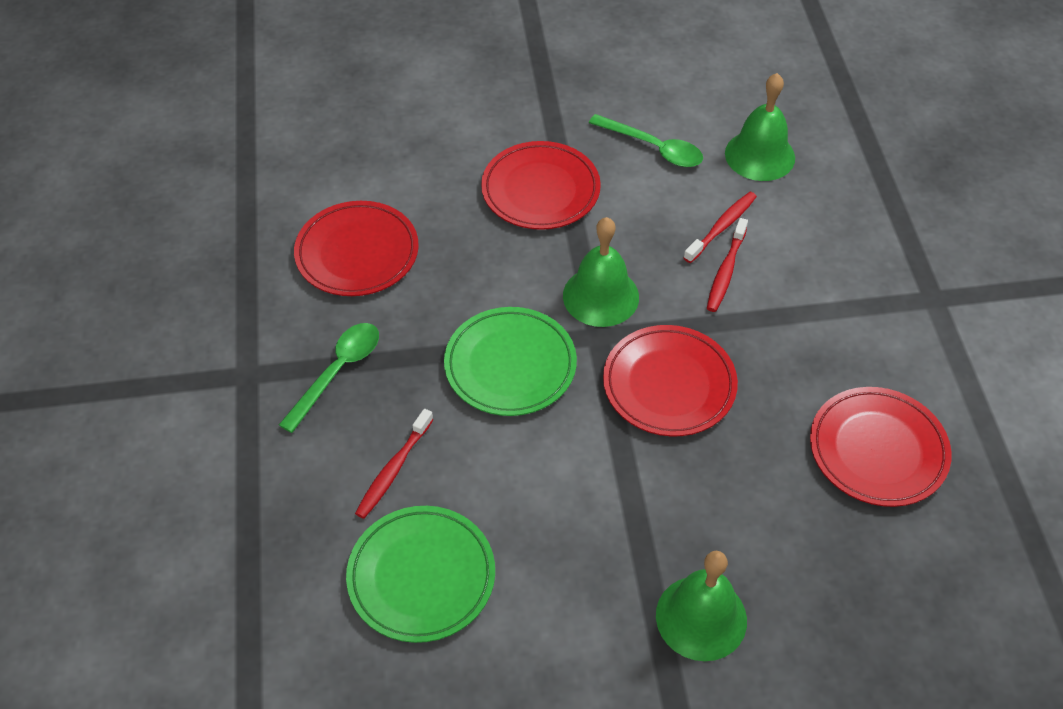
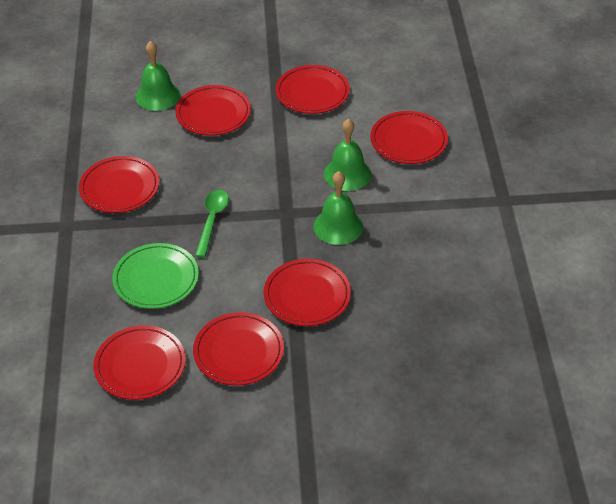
green plate: [346,506,495,643] [444,307,577,416] = 2 -> [112,243,199,309] = 1
green spoon: [279,323,379,433] [589,114,703,167] = 2 -> [195,190,229,258] = 1
red plate: [294,201,419,296] [481,141,601,230] [603,325,738,437] [810,387,952,507] = 4 -> [79,156,159,213] [94,325,186,400] [175,85,251,136] [193,312,284,386] [264,259,351,326] [275,65,350,114] [370,111,448,164] = 7
red toothbrush: [355,409,434,519] [684,192,757,263] [707,218,748,312] = 3 -> none = 0

